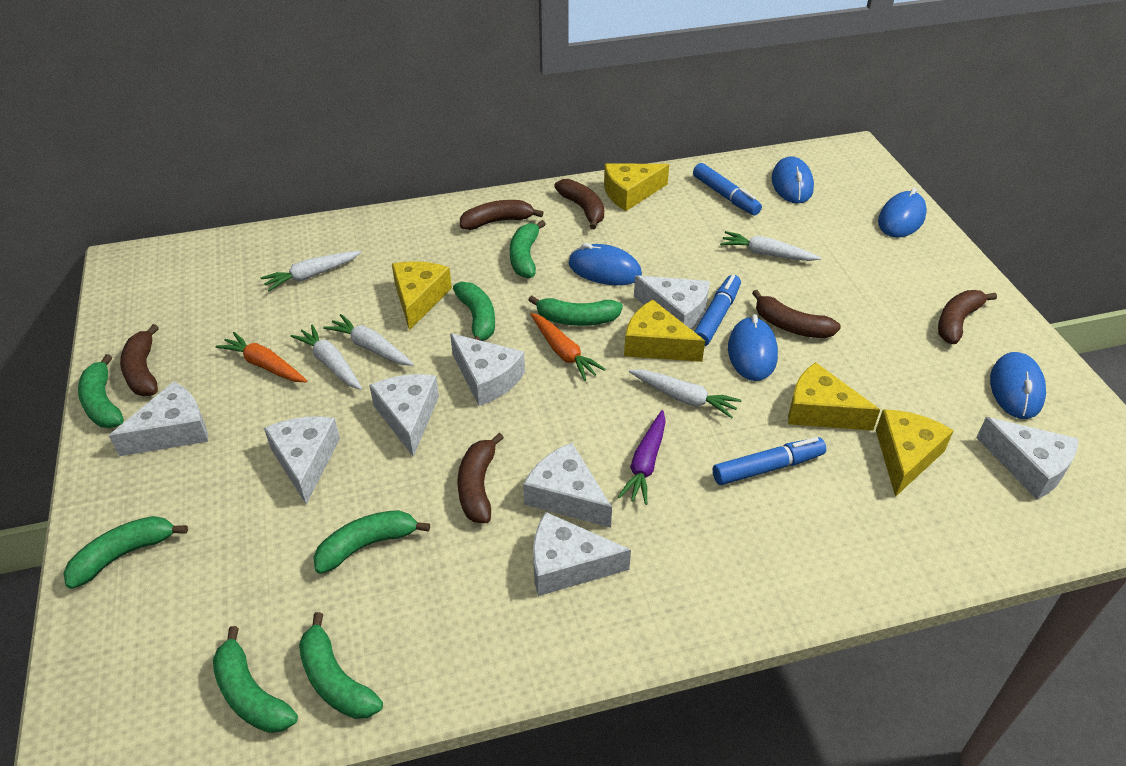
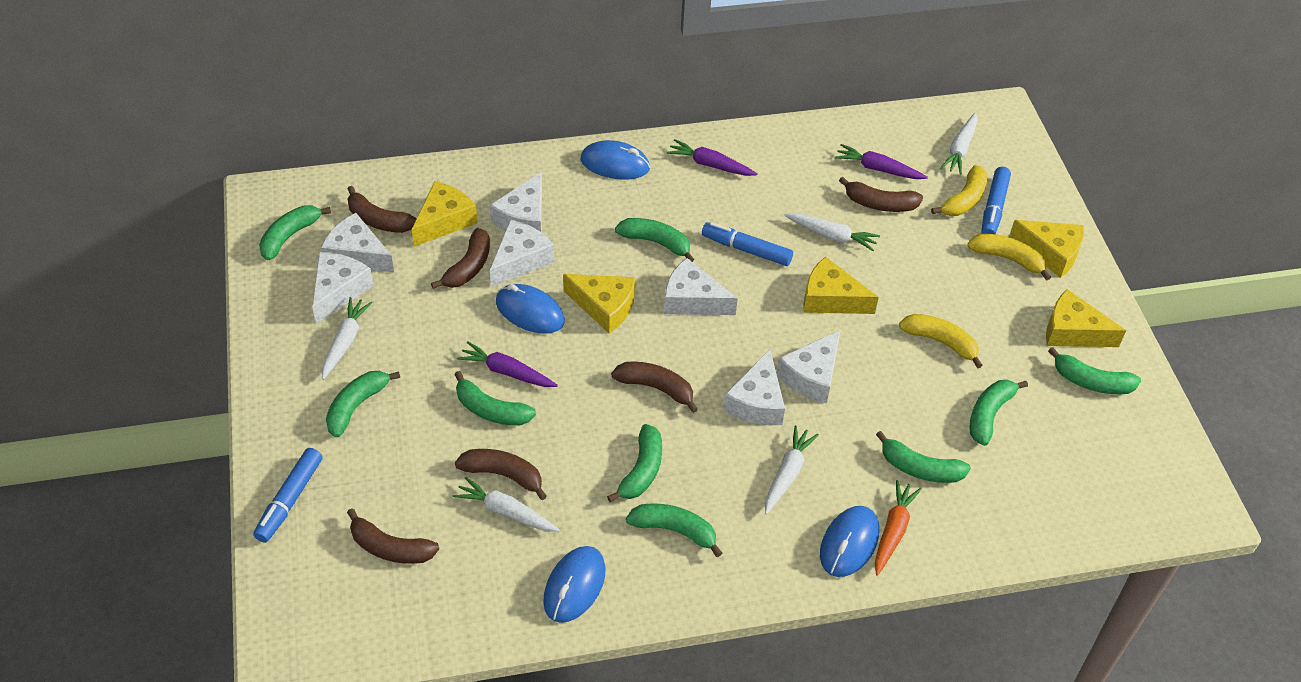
blue mouse: [569,243,642,285] [728,314,778,381] [772,156,814,203] [878,187,927,237] [990,352,1046,419] = 5 -> [496,284,565,334] [543,546,606,623] [580,140,650,180] [820,506,879,577] = 4
green banana: [63,516,188,589] [78,354,124,428] [213,626,298,733] [299,612,383,719] [313,510,430,574] [453,282,495,341] [510,220,546,278] [528,295,623,326] = 8 -> [259,206,331,260] [326,371,400,437] [454,371,536,426] [607,424,662,502] [615,218,694,262] [626,504,722,557] [876,431,971,483] [969,380,1028,446] [1048,347,1141,394] = 9
orange carrot: [215,332,307,382] [531,313,606,381] = 2 -> [875,480,922,575] = 1
purple carrot: [618,410,666,505] = 1 -> [457,342,558,387] [666,139,758,176] [835,144,928,179] = 3
white cheese: [109,381,208,456] [264,416,340,505] [369,374,439,457] [450,333,525,406] [523,443,612,528] [533,512,631,596] [634,275,710,330] [976,417,1079,499] = 8 -> [312,252,374,324] [321,213,394,273] [490,172,542,232] [490,219,554,287] [664,258,738,315] [723,349,785,425] [776,330,841,404] = 7
yellow banana: none = 0 -> [899,314,983,369] [931,165,987,216] [967,233,1051,281] = 3

